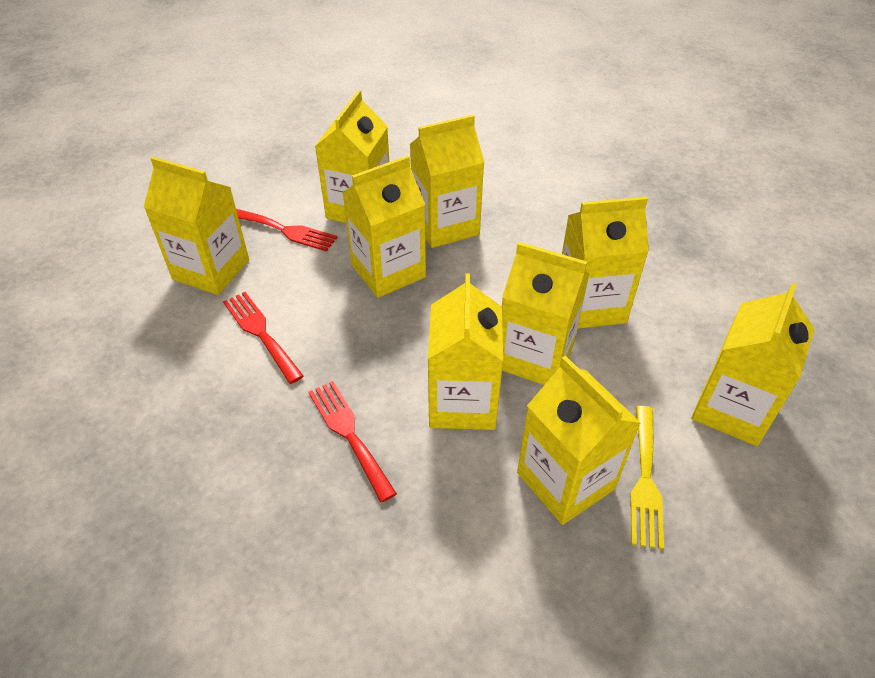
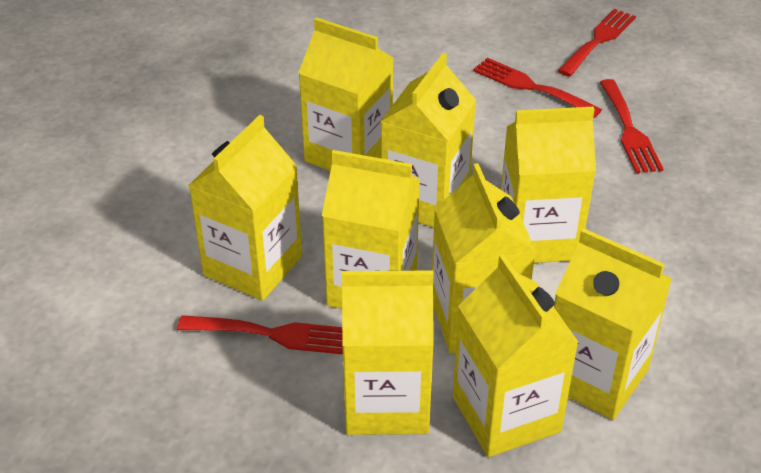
red fork: [223,292,304,384] [236,209,338,252] [308,381,397,502] = 3 -> [177,315,343,354] [473,58,602,118] [558,9,636,77] [600,79,663,173] = 4
yellow fork: [630,406,664,550] = 1 -> none = 0

